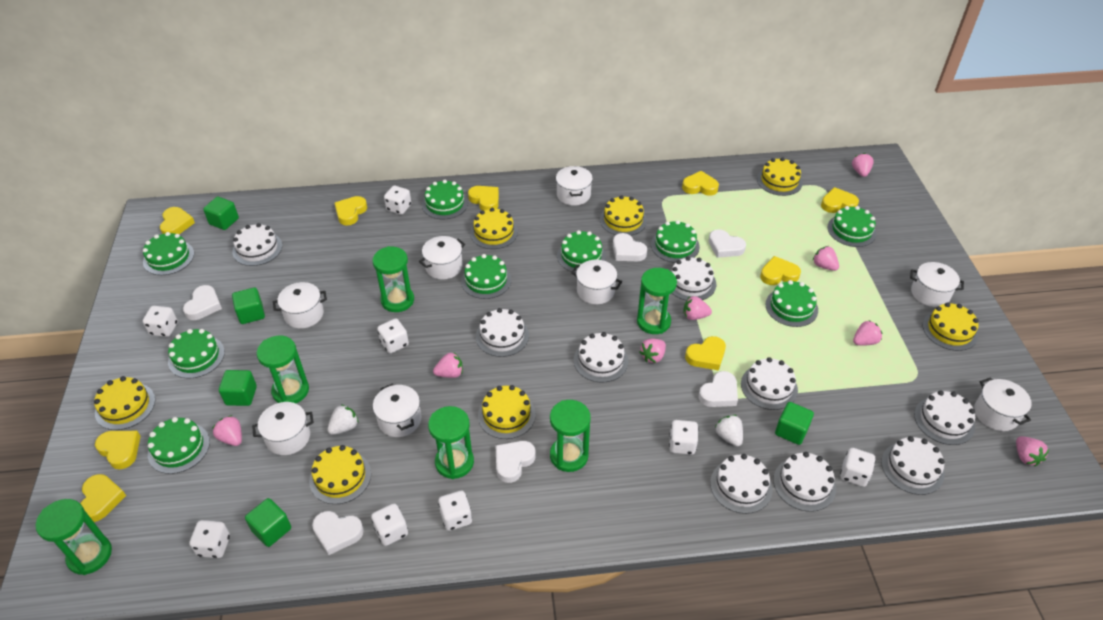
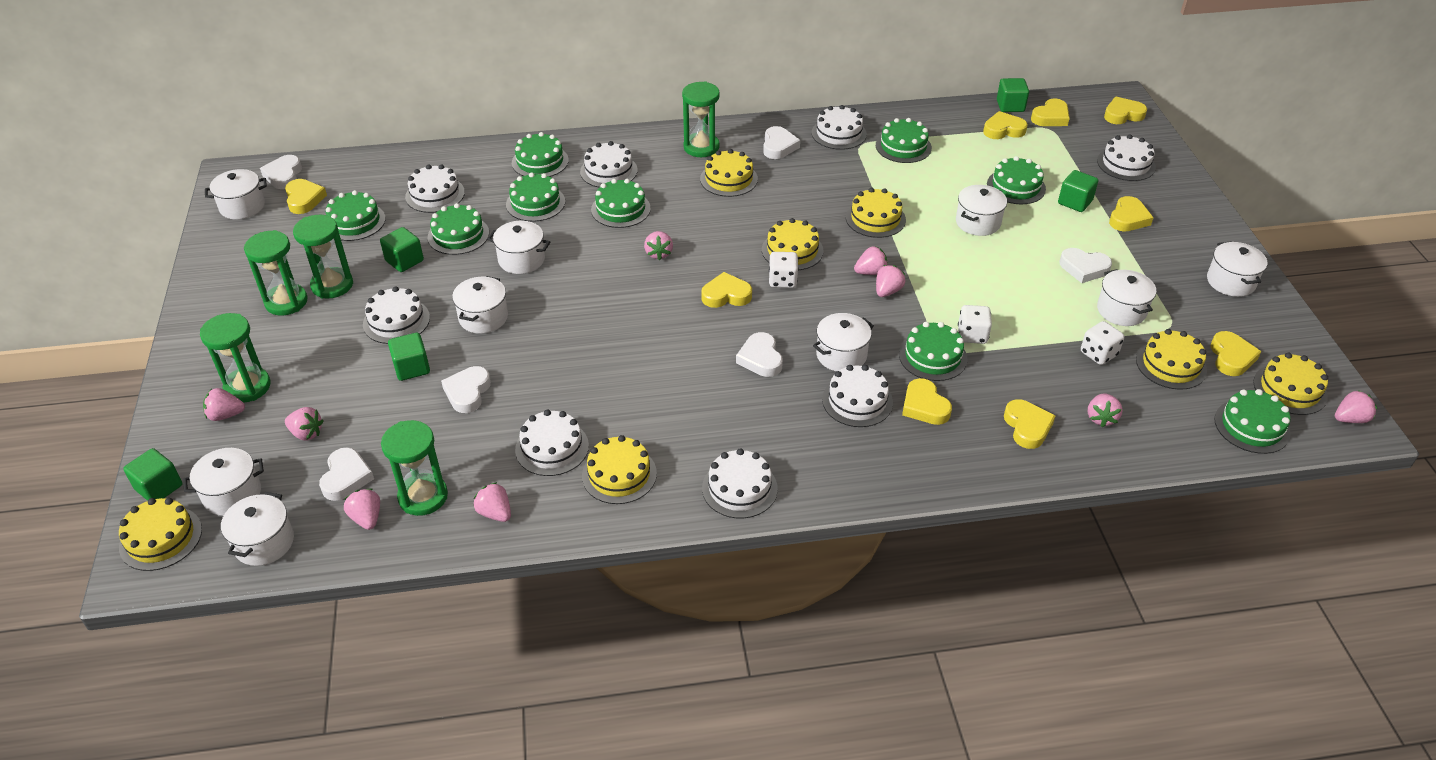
green hourglass: [35,499,112,575] [257,336,309,403] [372,246,414,312] [428,406,474,479] [550,400,591,472] [637,268,677,334] = 6 -> [200,313,271,403] [244,230,308,316] [293,215,353,299] [381,420,448,516] [682,81,720,157] = 5
pink strawberry: [213,415,242,446] [433,353,463,378] [640,338,666,363] [683,296,712,320] [813,246,839,271] [852,153,874,177] [853,320,882,345] [1016,436,1049,466] = 8 -> [203,388,245,421] [285,407,323,441] [344,489,380,530] [473,482,511,522] [644,231,673,260] [854,246,888,275] [876,265,905,297] [1088,394,1123,427] [1335,390,1377,423] = 9
white cake: [232,223,282,266] [476,308,529,357] [574,332,628,383] [671,256,716,301] [710,454,773,514] [741,357,798,410] [773,452,836,512] [881,436,945,495] [914,390,975,445] = 9 -> [363,286,430,344] [405,165,465,213] [515,410,589,476] [580,141,637,187] [702,448,778,518] [812,105,867,150] [822,365,893,427] [1097,134,1156,181] = 8
white dice: [143,306,178,337] [189,520,230,558] [371,504,408,546] [377,319,409,353] [384,186,411,215] [438,491,472,531] [669,420,698,455] [840,448,875,487] = 8 -> [769,252,799,288] [958,305,992,344] [1081,321,1124,365] = 3
white pot: [252,402,314,455] [273,282,327,328] [373,383,421,437] [419,236,465,280] [556,166,593,206] [571,260,622,304] [910,262,964,307] [974,377,1032,431] = 8 -> [183,448,264,516] [205,169,267,219] [221,492,294,566] [452,276,508,334] [487,221,550,274] [813,313,874,371] [956,185,1007,236] [1097,269,1156,326] [1207,241,1267,297] = 9
white strawberry: [327,404,359,435] [715,415,743,447] = 2 -> none = 0

